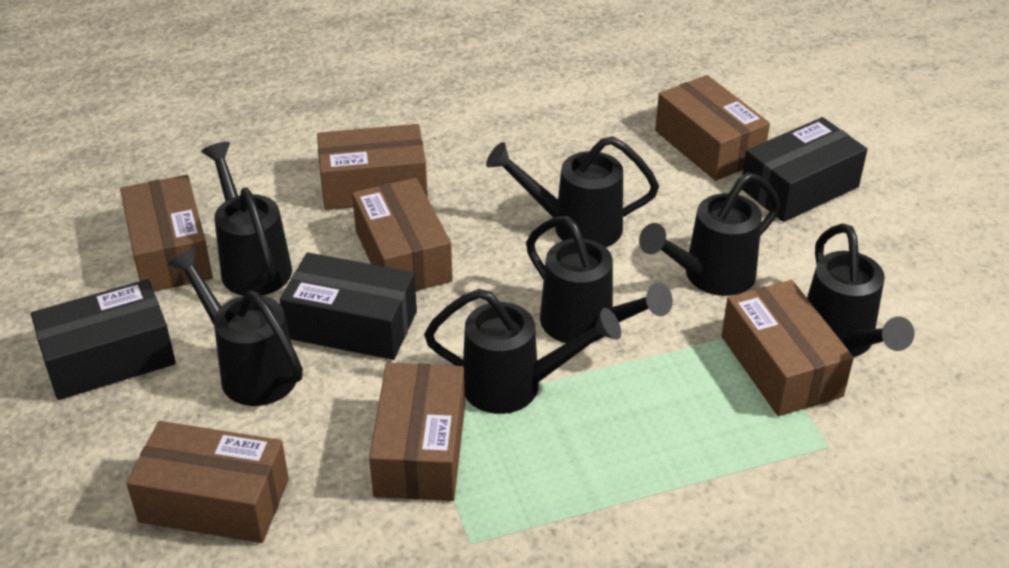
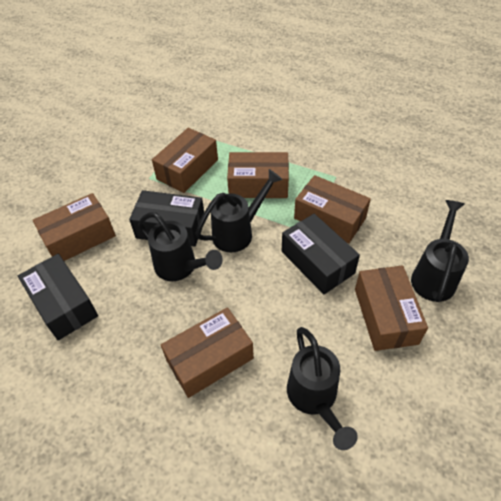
black watering can: [167,247,303,406] [201,142,292,296] [424,289,621,414] [486,136,659,247] [526,216,673,343] [639,172,780,296] [807,224,914,357] = 7 -> [138,212,223,281] [195,169,283,252] [287,327,358,450] [411,200,469,302] = 4
brown box: [120,175,213,291] [126,421,289,543] [317,124,428,210] [352,178,453,291] [369,363,465,501] [655,75,770,181] [722,280,854,416] = 7 -> [33,193,116,261] [152,128,218,193] [161,307,254,398] [227,152,289,198] [294,175,371,243] [355,265,428,351] = 6

